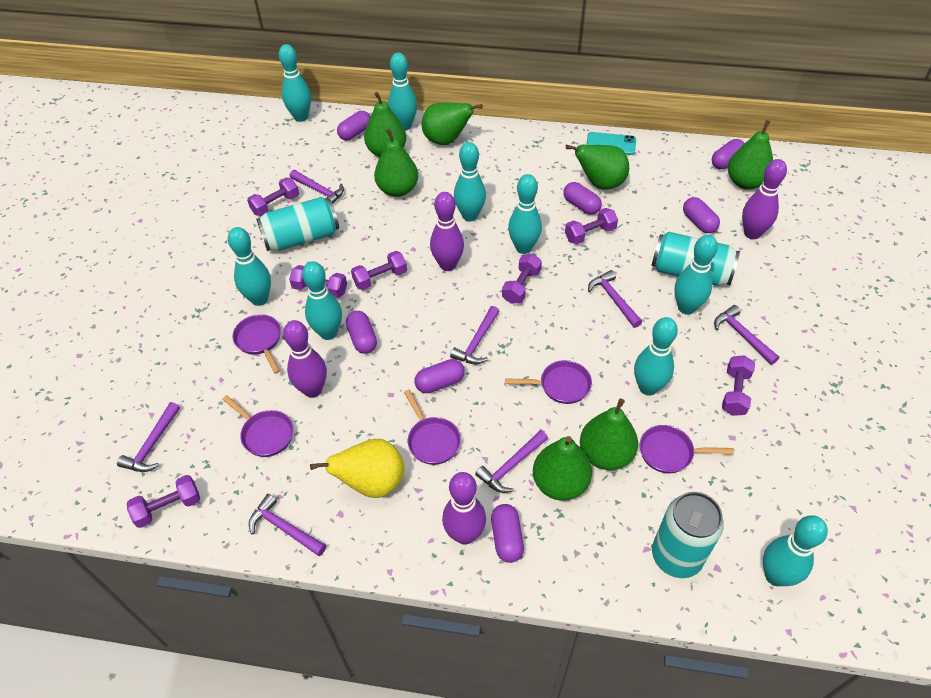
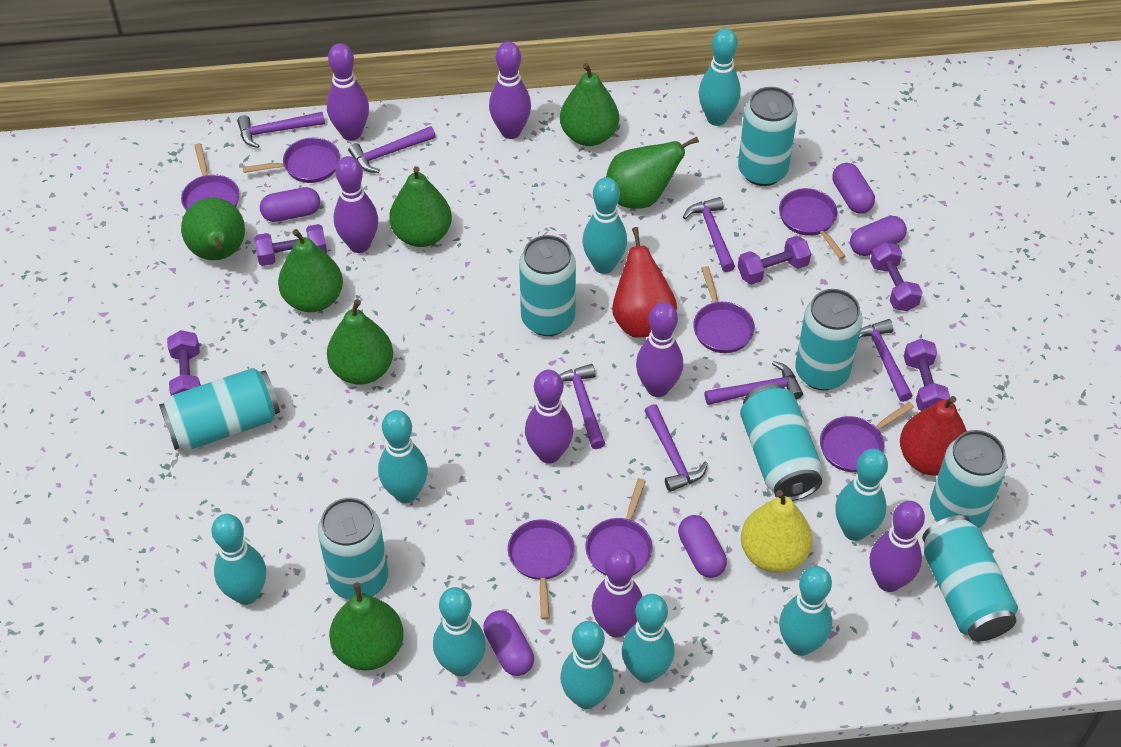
purple bowling pin: [283,320,327,398] [430,192,464,271] [442,472,486,545] [742,159,787,239] = 4 -> [327,43,369,141] [334,156,378,253] [489,42,531,139] [525,370,573,463] [592,547,643,638] [636,302,683,397] [870,501,925,592] = 7
purple capsule: [337,111,371,140] [346,311,377,354] [414,359,465,393] [491,504,524,563] [563,182,602,215] [683,197,720,233] [712,139,745,169] = 7 -> [260,187,320,222] [483,610,534,676] [678,515,727,578] [832,163,875,214] [850,216,907,256] = 5
purple dumbbell: [127,475,200,528] [247,178,299,216] [289,265,347,298] [351,251,407,290] [502,254,542,304] [565,208,618,244] [722,355,755,416] = 7 -> [167,330,201,396] [254,224,327,266] [738,236,811,285] [870,242,923,311] [904,339,950,411] = 5
purple pan: [222,395,293,457] [232,314,281,374] [404,390,461,465] [506,360,592,404] [640,425,734,473] = 5 -> [181,143,239,211] [243,137,340,183] [508,519,575,620] [585,478,652,576] [693,266,755,353] [779,188,846,259] [820,402,914,472] = 7
red pear: none = 0 -> [612,227,677,338] [900,396,967,476] = 2
turquoise can: [256,197,339,251] [651,232,740,286] [652,492,724,578] = 3 -> [159,368,280,450] [318,498,388,600] [519,235,576,336] [738,87,797,186] [740,384,822,501] [795,289,863,390] [922,515,1018,641] [930,430,1007,528] = 8
turquoise phone: [586,132,636,155] = 1 -> none = 0

